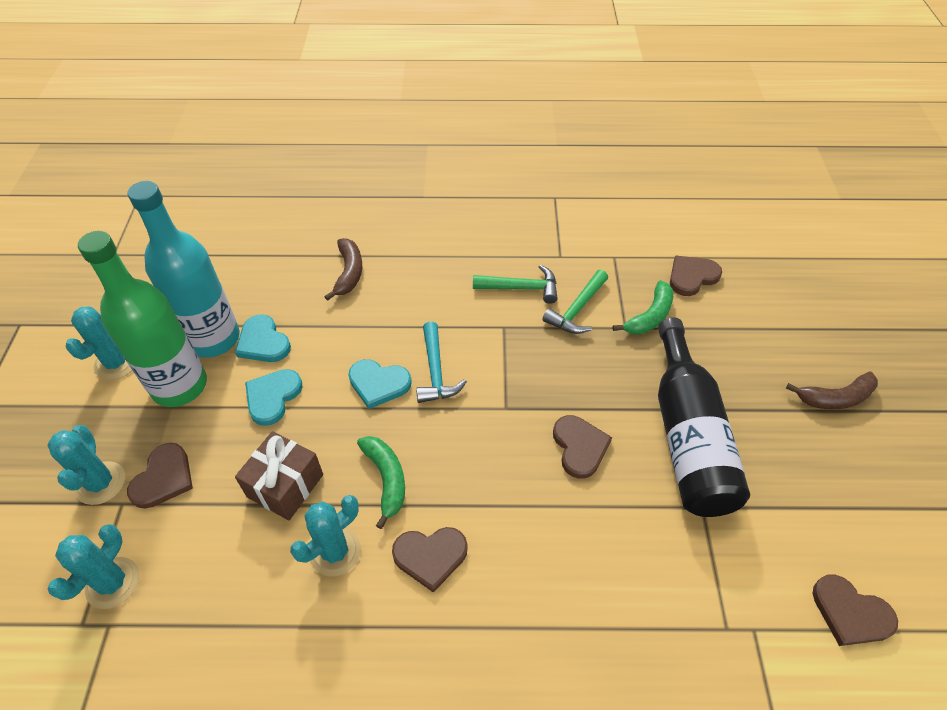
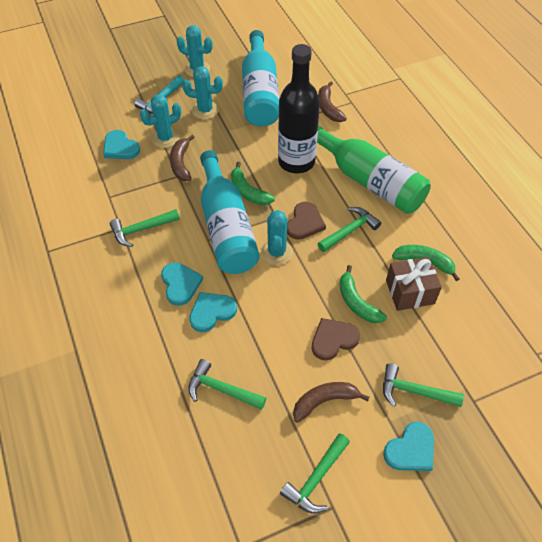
brown banana: [324,238,362,301] [786,371,878,409] = 2 -> [170,135,195,181] [293,382,369,423] [318,81,347,122] = 3
brown heart: [127,443,193,509] [392,527,468,593] [553,415,612,479] [670,255,722,296] [813,575,898,646] = 5 -> [287,202,326,240] [312,318,360,360] = 2
green banana: [357,436,405,529] [613,280,673,335] = 2 -> [231,162,275,205] [340,265,387,323] [392,245,460,281] = 3
green hammer: [473,265,558,304] [543,270,608,334] = 2 -> [109,209,180,247] [188,359,266,410] [280,433,350,514] [318,207,381,252] [383,363,464,407] = 5
turquoise bottle: [127,181,240,358] = 1 -> [200,150,260,274] [242,30,279,127] = 2
turquoise heart: [235,314,291,362] [245,369,302,426] [348,359,412,409] = 3 -> [103,130,140,159] [161,262,203,306] [189,292,237,332] [383,422,434,471] = 4

